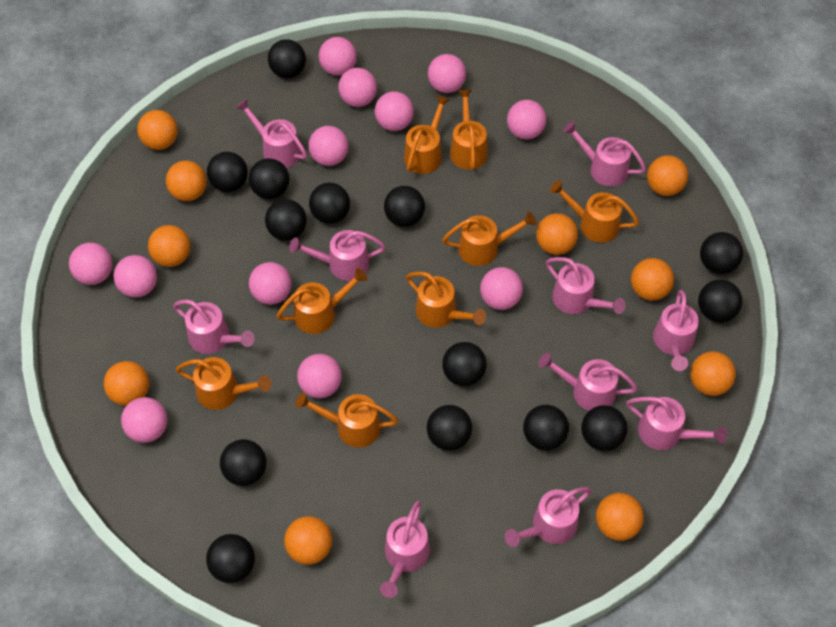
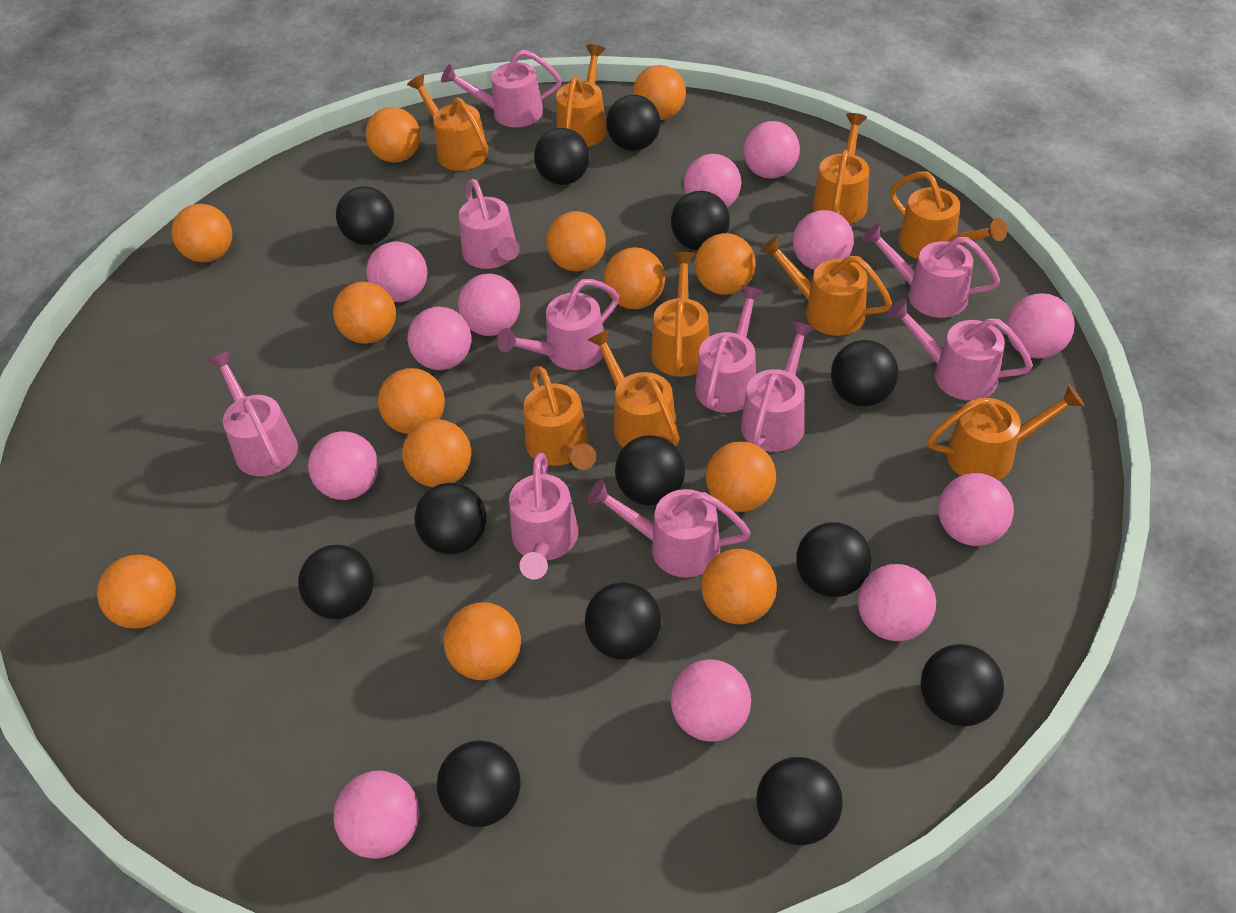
black ball: [206,534,255,583] [207,152,248,192] [220,439,267,486] [249,158,289,199] [265,199,307,241] [268,39,306,78] [309,183,350,224] [384,186,425,227] [427,405,472,451] [442,342,487,386] [523,405,569,450] [581,405,627,451] [698,280,742,323] [700,232,743,274] = 14 -> [298,545,374,619] [336,186,394,245] [415,483,486,554] [437,740,521,827] [534,128,590,185] [585,582,661,660] [606,95,661,151] [615,435,685,505] [671,191,730,250] [756,757,843,845] [796,522,872,597] [831,340,899,406] [920,644,1004,726] = 13
orange ball: [104,361,149,406] [137,110,178,150] [148,225,191,267] [166,161,207,201] [284,516,332,565] [536,213,578,255] [596,493,644,541] [631,258,674,301] [647,155,688,196] [690,351,736,396] = 10 -> [97,555,176,629] [172,204,232,262] [333,282,396,344] [366,107,420,163] [378,368,445,434] [402,419,471,487] [444,602,521,680] [546,211,606,271] [604,247,665,309] [633,65,686,120] [694,233,755,295] [701,549,777,624] [706,442,776,512] = 13
orange watering can: [176,357,271,410] [276,268,368,334] [296,392,398,447] [404,95,450,174] [406,272,486,328] [442,212,536,266] [450,90,488,170] [550,180,639,243] = 8 -> [407,74,488,171] [523,366,596,470] [556,44,607,147] [587,329,679,447] [651,252,710,377] [760,236,892,336] [812,113,869,224] [890,171,1007,259] [928,385,1084,480] = 9

